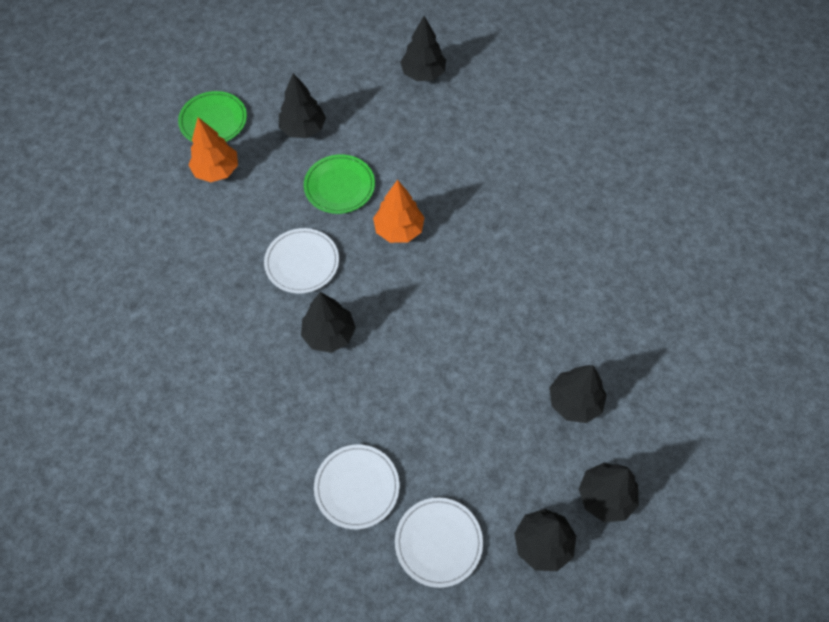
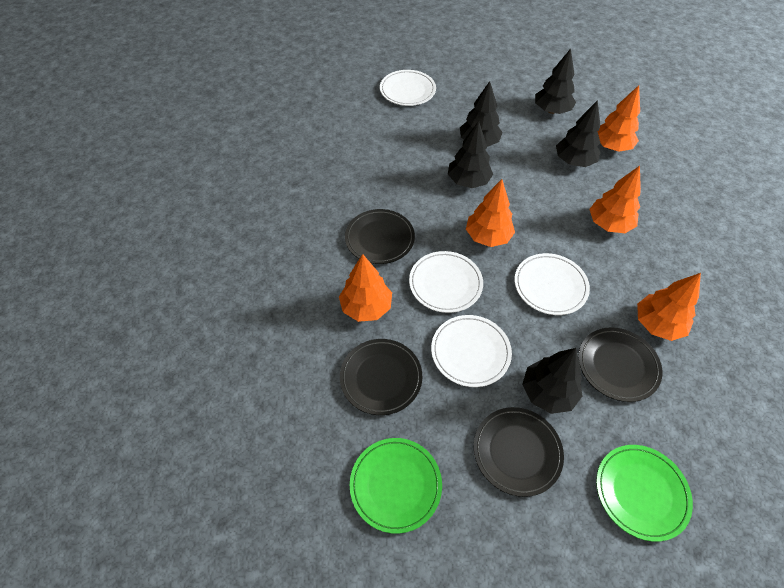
black plate: none = 0 -> [340,339,422,415] [345,209,415,264] [474,407,564,497] [578,327,662,402] = 4
black tree: [279,73,326,138] [301,292,356,353] [400,16,446,81] [514,509,576,571] [549,365,607,423] [578,463,639,522] = 6 -> [448,121,493,188] [460,81,503,147] [522,348,583,414] [535,49,576,114] [556,100,601,167] = 5
orange tree: [188,117,238,182] [373,180,425,243] = 2 -> [339,254,392,322] [466,179,515,247] [589,166,641,233] [597,85,640,152] [637,273,701,341] = 5
white plate: [264,228,339,293] [314,445,400,529] [395,497,483,588] = 3 -> [380,70,436,106] [409,251,483,313] [431,315,512,387] [514,253,590,315] = 4

